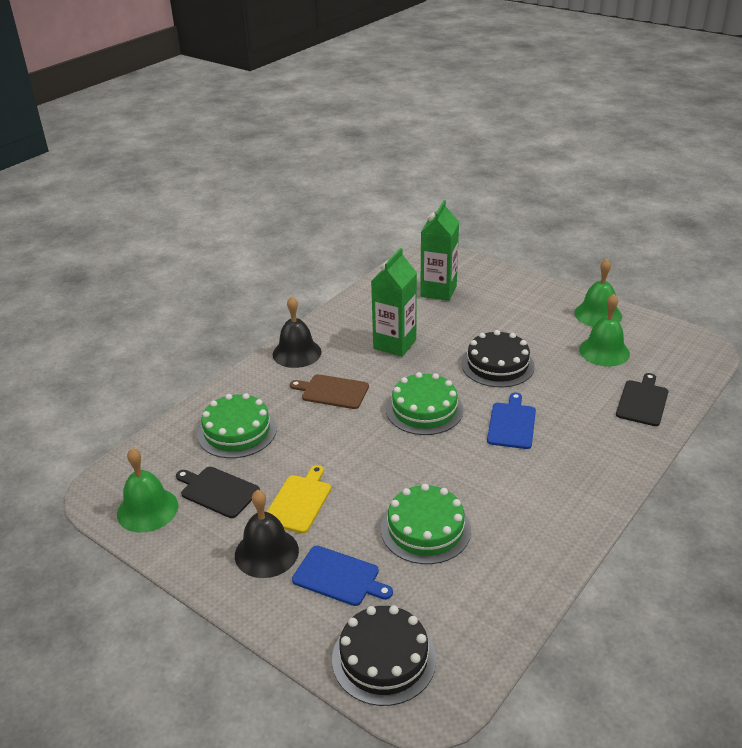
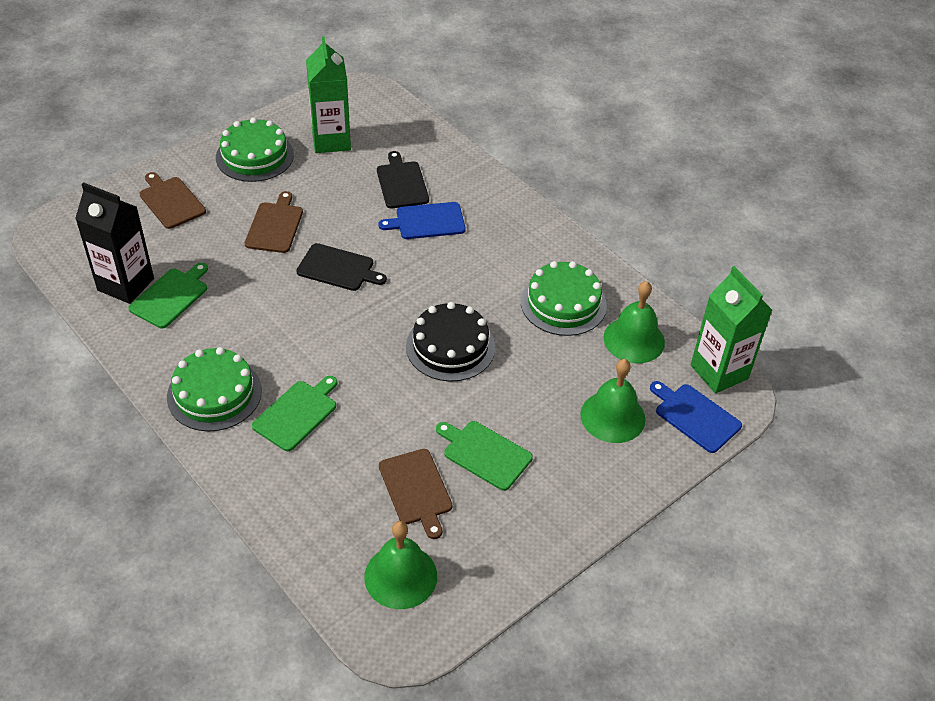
black bell: [235,490,299,578] [273,296,322,368] = 2 -> none = 0
black cake: [332,605,436,706] [462,330,535,387] = 2 -> [406,302,495,382] = 1
black carton: none = 0 -> [75,182,154,304] = 1
brown cutting board: [290,374,369,409] = 1 -> [139,172,206,229] [245,191,303,253] [379,449,452,539] = 3
green cutting board: none = 0 -> [128,263,208,328] [252,376,337,451] [436,421,533,491] = 3
yellow cutting board: [267,465,331,533] = 1 -> none = 0

